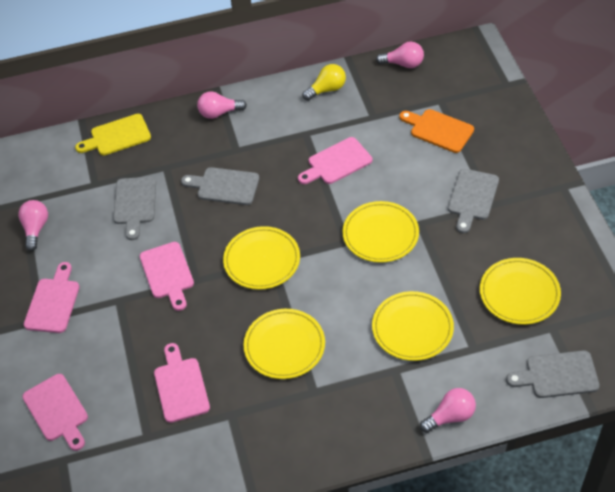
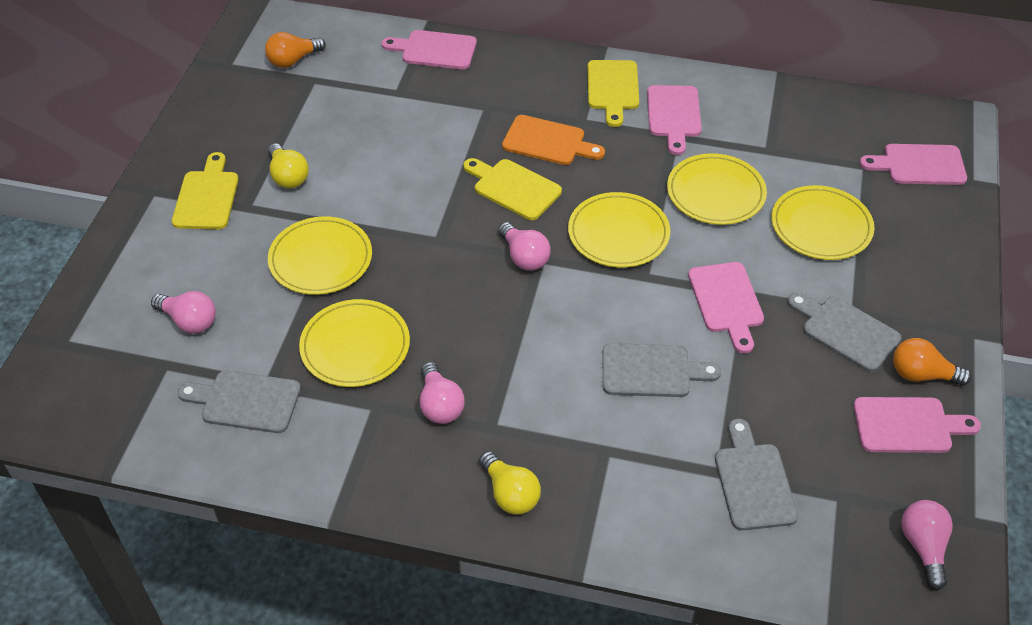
orange light bulb: none = 0 -> [265,32,326,68] [893,338,972,386] = 2
yellow cutting board: [75,114,151,156] = 1 -> [172,152,239,229] [463,158,562,220] [588,60,639,127] = 3
yellow light bulb: [302,64,346,101] = 1 -> [268,143,309,188] [479,451,541,515] = 2

